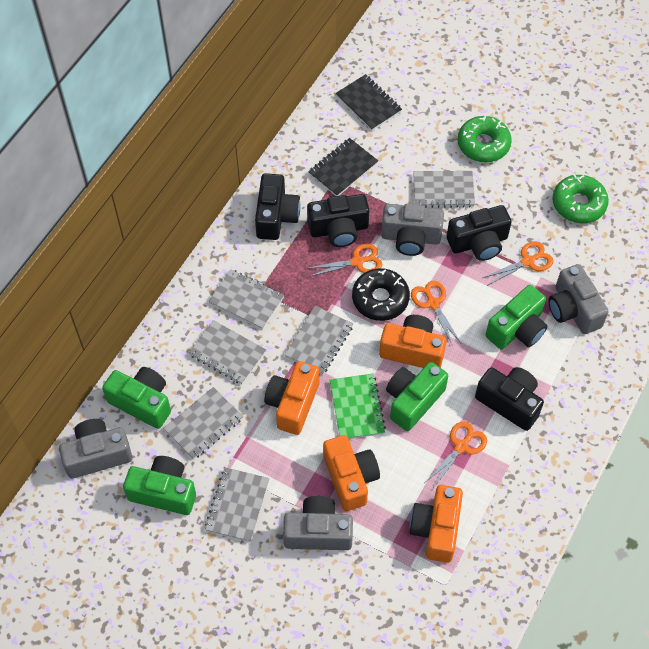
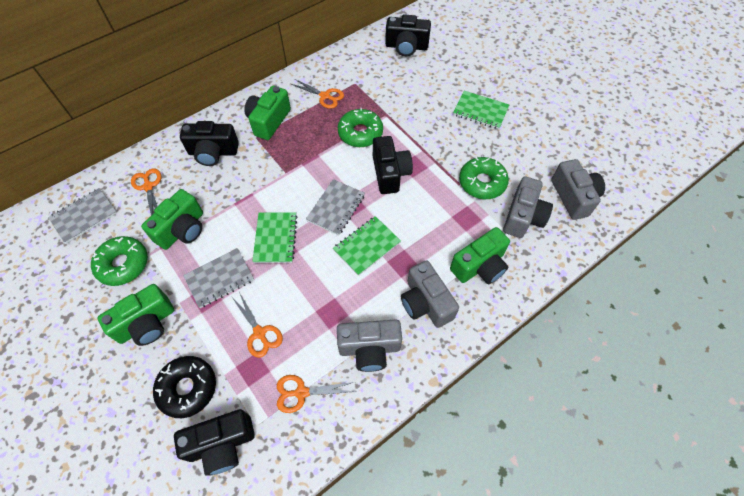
black notebook: [308,138,378,196] [336,74,402,131] = 2 -> none = 0
green donut: [457,116,512,162] [552,175,609,223] = 2 -> [91,236,148,286] [338,108,383,147] [459,157,509,199] = 3
green notebook: [330,374,386,439] = 1 -> [252,212,298,263] [333,216,401,276] [453,91,509,129] = 3
grey notebook: [163,387,243,460] [188,320,266,384] [205,467,269,542] [208,269,284,330] [284,306,353,375] [413,171,475,208] = 6 -> [48,188,117,244] [183,248,254,308] [306,179,365,235] = 3
orange camera: [264,361,319,435] [323,435,380,511] [379,315,447,368] [409,485,463,563] = 4 -> none = 0

